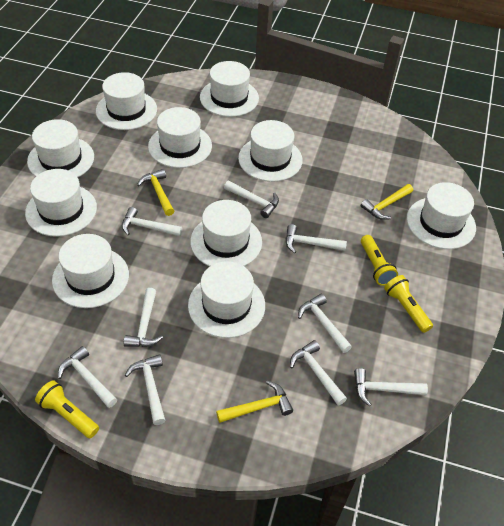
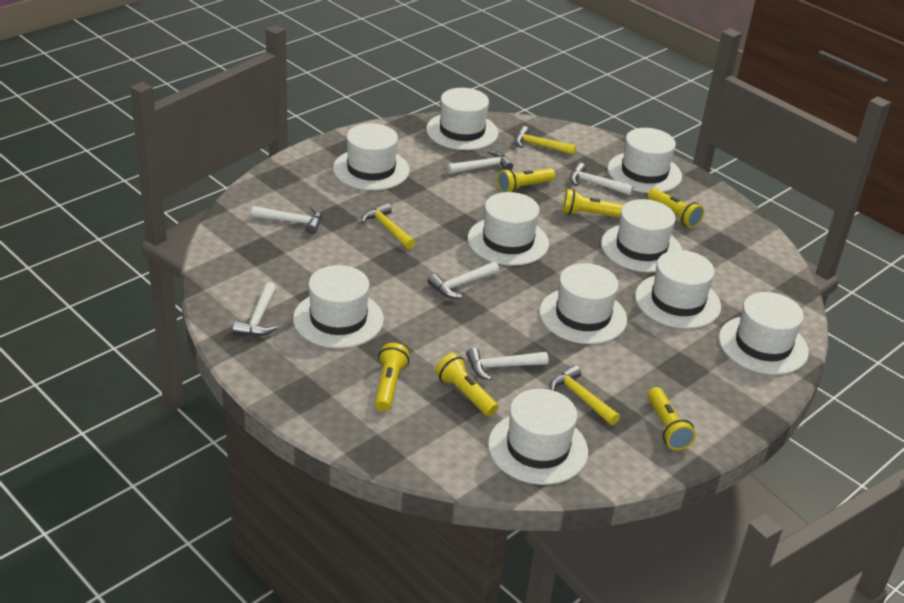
white hammer: [58,346,117,408] [122,207,183,237] [124,288,163,347] [125,354,166,425] [224,181,279,218] [286,224,347,253] [290,340,347,406] [298,294,352,353] [354,368,428,406] = 9 -> [232,282,278,336] [251,206,321,234] [428,261,499,298] [447,150,513,174] [466,348,548,380] [569,163,634,196] = 6
yellow flashlight: [35,380,99,438] [361,235,398,286] [384,275,433,333] = 3 -> [374,343,409,412] [435,353,499,416] [497,168,555,193] [562,189,624,218] [647,387,696,450] [648,188,704,228] = 6

